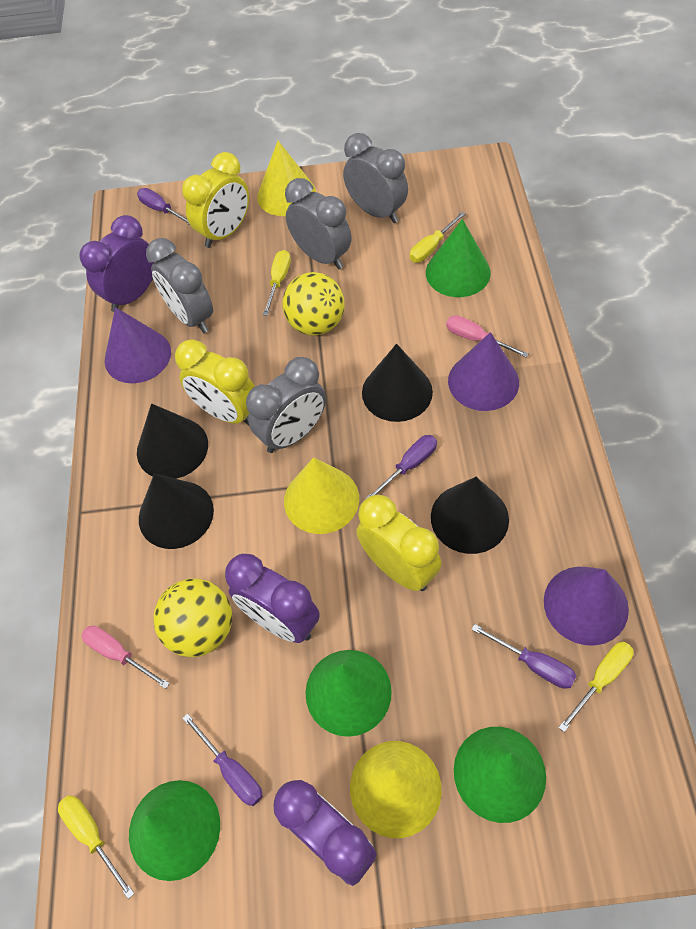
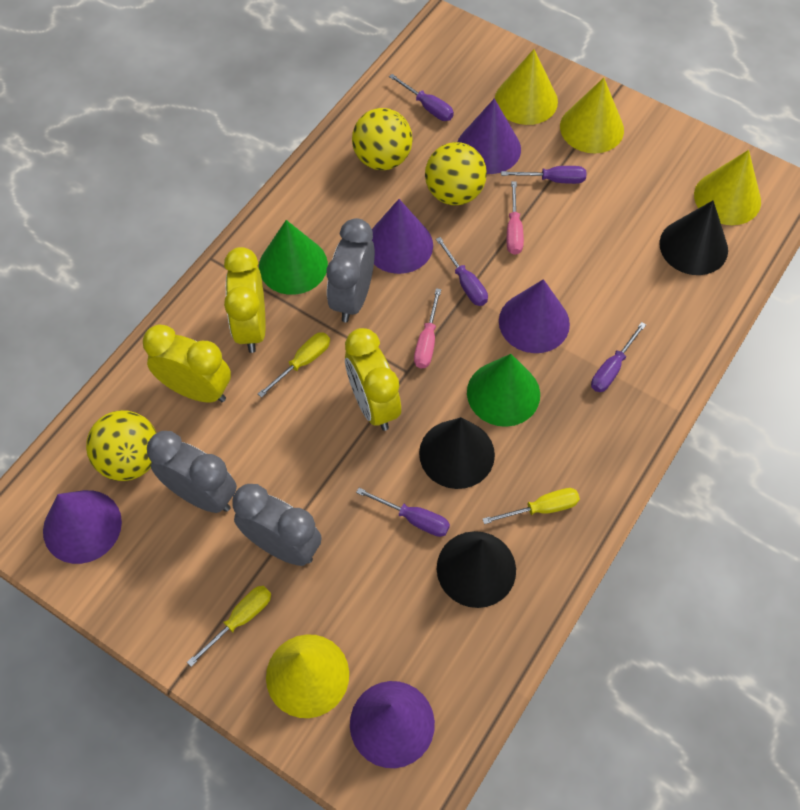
black cone: [137,403,208,479] [139,474,214,549] [362,344,433,422] [431,477,509,554] = 4 -> [419,417,495,489] [437,531,516,608] [659,200,728,275] = 3
green cone: [129,780,220,881] [306,650,392,737] [426,219,491,297] [454,727,546,823] = 4 -> [259,220,328,295] [467,354,540,427] = 2
grey clock: [146,238,213,333] [246,357,326,453] [285,178,351,269] [343,133,408,223] = 4 -> [147,431,237,513] [232,484,322,566] [326,218,375,322] = 3
purple clock: [80,215,154,312] [225,554,320,643] [273,780,377,886] = 3 -> none = 0
purple cone: [105,307,171,383] [448,332,519,411] [544,567,629,646] = 3 -> [43,490,122,564] [350,681,435,768] [372,199,433,274] [458,98,521,174] [499,279,570,353] = 5
purple screwdriver: [137,188,190,225] [182,713,263,806] [365,435,437,499] [471,624,576,689] = 4 -> [356,488,450,537] [389,74,454,121] [436,237,488,306] [501,166,586,184] [591,322,646,392] = 5
yellow ball: [153,578,232,657] [282,272,345,336] = 2 -> [86,410,157,481] [352,108,413,170] [425,142,487,205] = 3
yellow cone: [257,141,316,216] [284,457,359,534] [350,741,442,838] = 3 -> [266,634,349,718] [495,49,558,125] [560,78,624,153] [694,150,761,225] = 4
yellow screwdriver: [58,795,134,899] [263,250,291,316] [410,212,466,263] [558,642,633,732] = 4 -> [187,586,271,667] [258,332,330,398] [483,488,580,524] = 3

